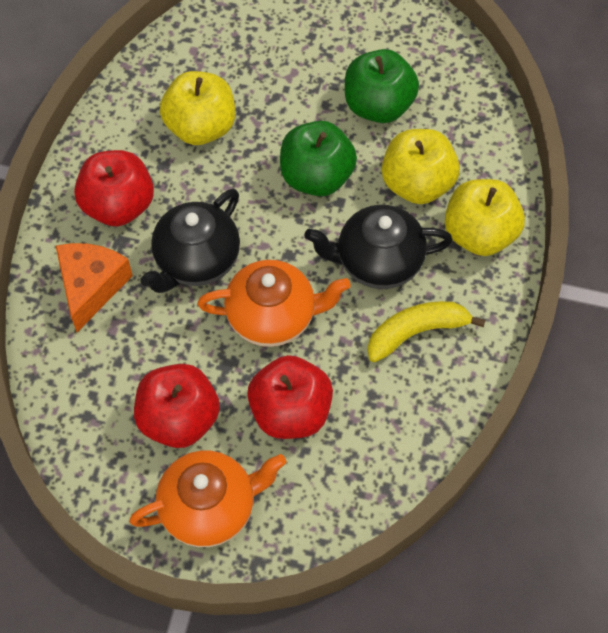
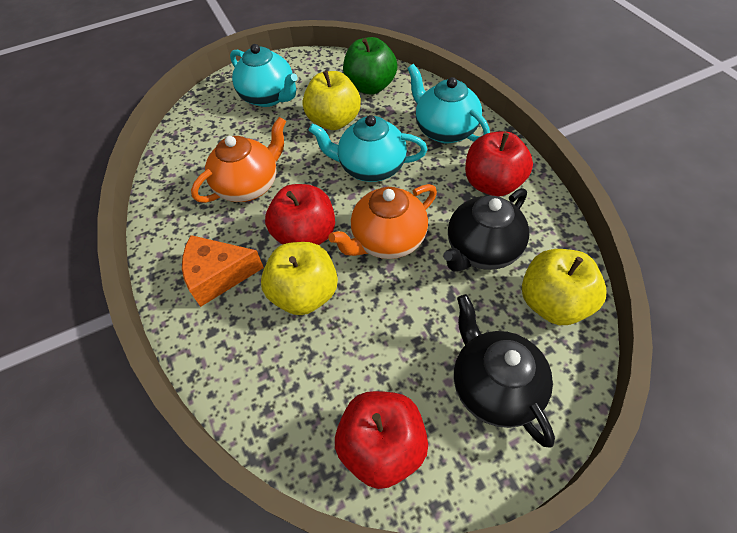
green apple: [280,121,357,196] [345,49,419,123] = 2 -> [343,37,398,95] = 1
turquoise teapot: none = 0 -> [230,44,298,107] [309,115,427,182] [407,64,490,143] = 3
yellow banana: [367,301,486,362] = 1 -> none = 0

